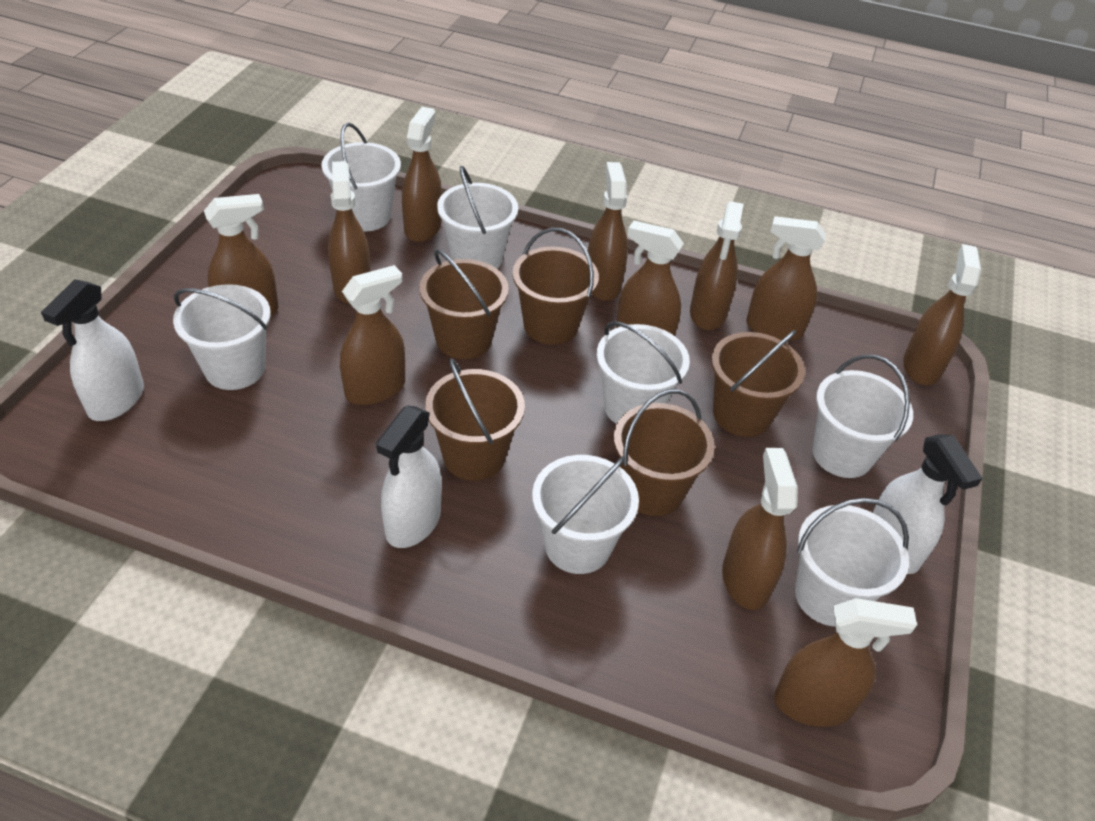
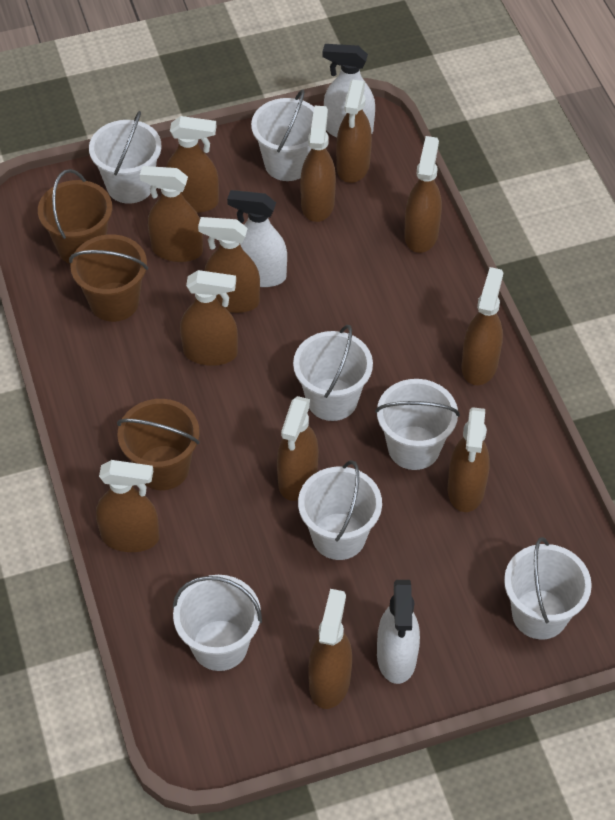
brown bucket: [420,249,509,359] [425,358,525,481] [512,228,599,345] [614,389,715,516] [711,330,805,437] = 5 -> [38,169,112,264] [69,235,148,322] [117,399,200,490] = 3
brown spray bottle: [204,194,279,317] [328,161,371,304] [340,265,405,405] [402,107,442,242] [588,162,628,301] [616,221,684,336] [690,201,744,330] [722,448,798,610] [746,216,826,341] [774,598,917,727] [903,244,981,385] = 11 -> [96,460,159,552] [140,166,203,262] [166,116,219,213] [180,270,238,366] [198,217,260,313] [277,396,319,501] [300,105,336,222] [308,589,352,709] [336,80,372,183] [404,136,442,253] [448,407,490,512] [462,267,503,385] = 12

